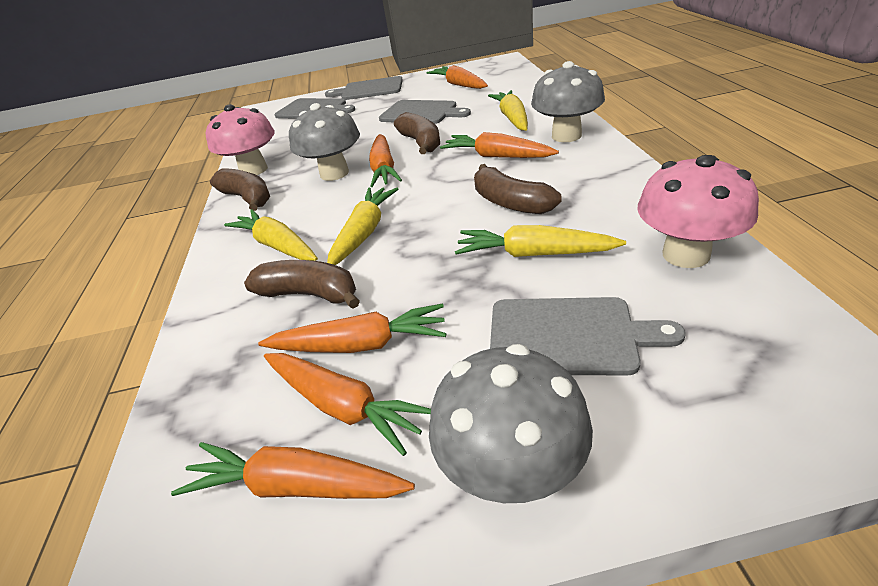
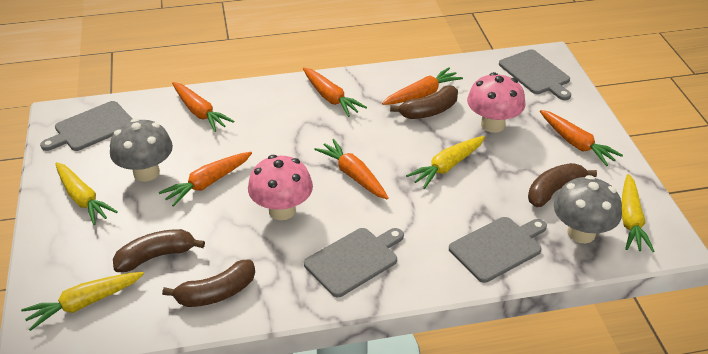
grey mushroom: [289,103,360,181] [429,344,593,503] [531,61,605,142] = 3 -> [110,118,173,182] [554,175,622,243] = 2

